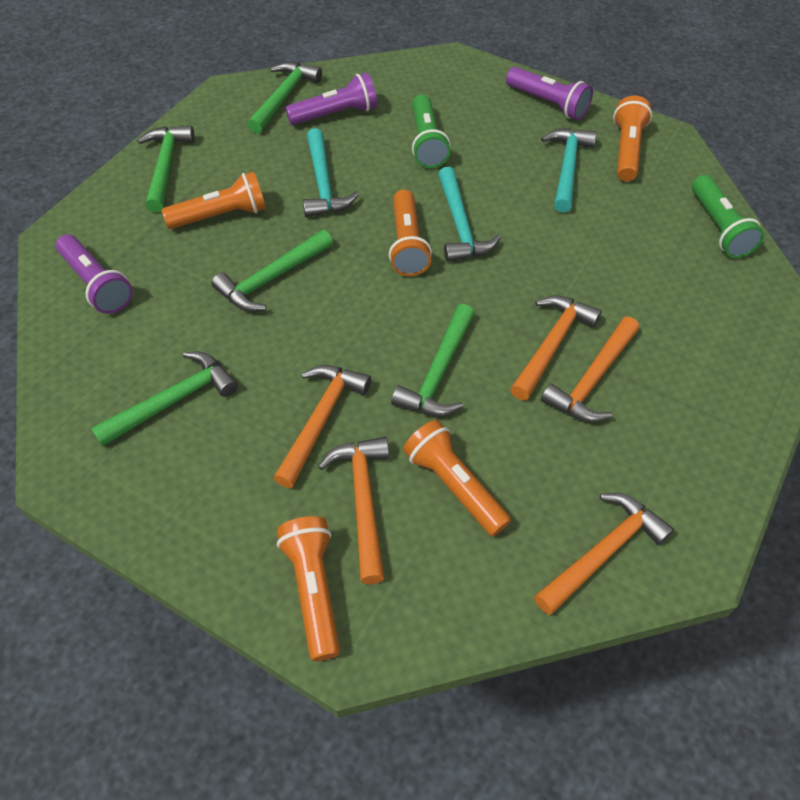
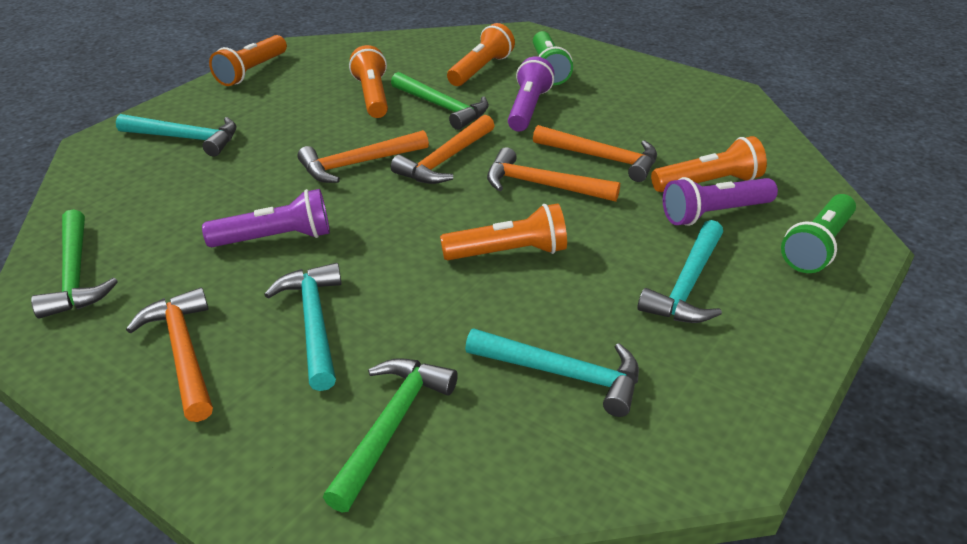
green hammer: [91,352,238,447] [137,126,195,212] [211,230,333,312] [247,62,322,134] [391,304,475,416] = 5 -> [31,209,118,319] [323,358,458,512] [391,72,489,130] = 3
turquoise hammer: [303,128,359,217] [438,167,501,262] [541,128,597,213] = 3 -> [116,114,236,156] [264,263,341,391] [465,329,639,417] [638,220,723,323] = 4

